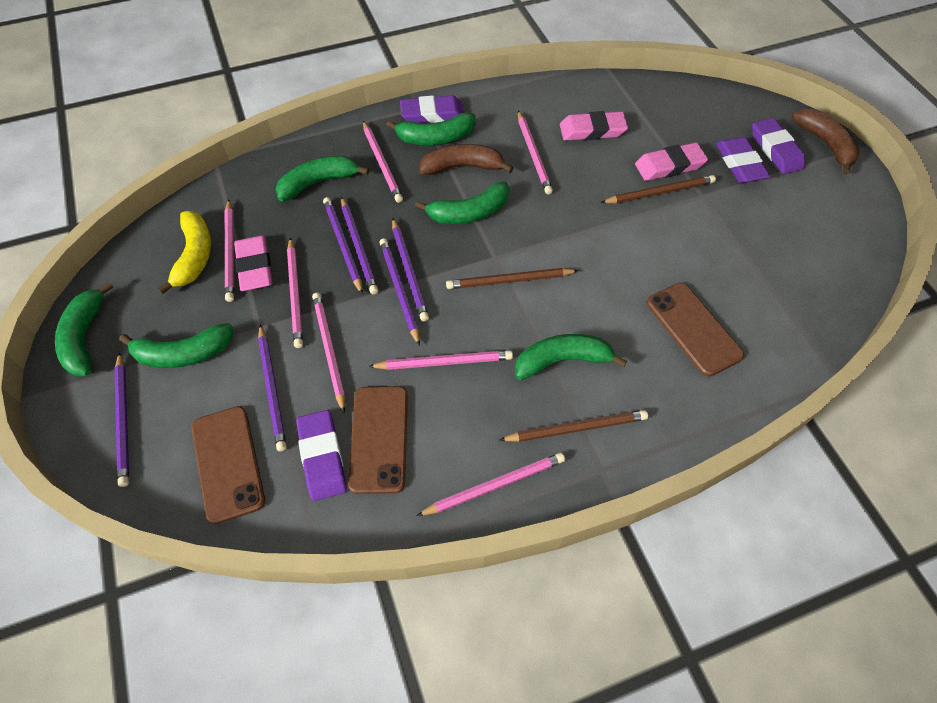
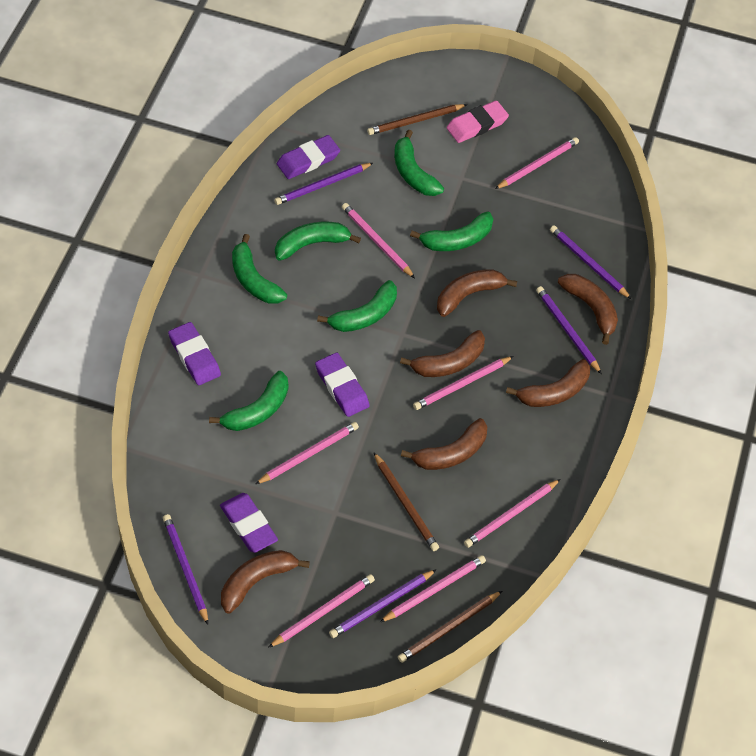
brown banana: [419,144,514,175] [792,109,860,175] = 2 -> [221,550,310,614] [400,330,485,377] [401,418,487,470] [437,269,517,317] [506,359,590,407] [558,274,618,345] = 6
brown phone: [191,406,265,524] [348,386,408,494] [647,283,744,377] = 3 -> none = 0
pink eraser: [234,235,273,291] [560,111,628,141] [635,142,708,181] = 3 -> [447,100,509,143] = 1
purple pencil: [114,352,129,487] [258,324,287,451] [323,197,363,295] [341,197,378,294] [380,238,420,346] [392,218,429,321] = 6 -> [163,514,208,625] [274,163,373,205] [329,569,437,638] [536,286,602,374] [550,225,631,299] = 5
yellow banana: [158,211,211,294] = 1 -> none = 0

